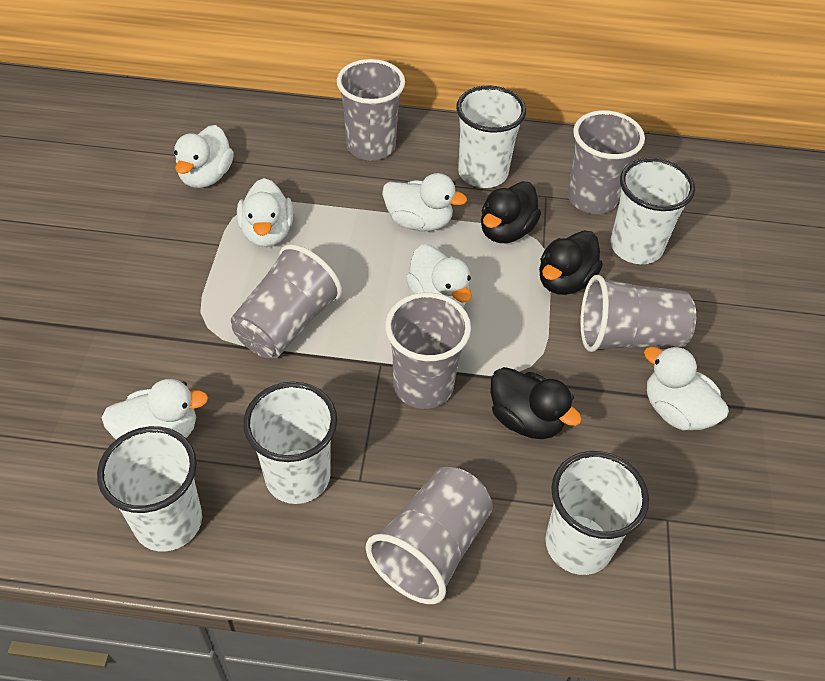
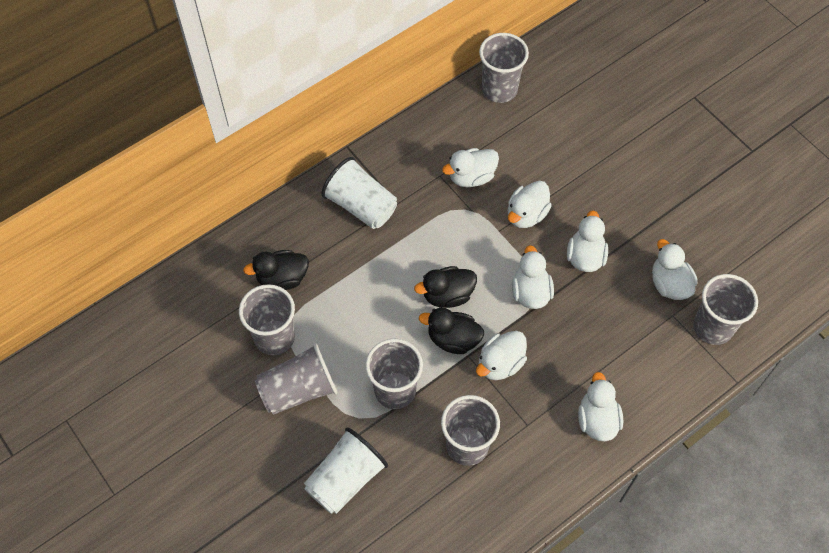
white cup: [97,426,202,551] [243,382,337,504] [456,85,526,188] [545,451,649,575] [610,158,695,264] = 5 -> [304,427,388,514] [322,157,397,229] = 2
white duck: [101,379,208,439] [174,125,234,188] [237,178,293,247] [382,173,467,231] [406,244,472,307] [644,346,729,431] = 6 -> [442,148,499,187] [476,331,527,380] [508,181,552,228] [512,245,554,309] [567,210,608,272] [578,372,623,442] [652,239,698,300] = 7

